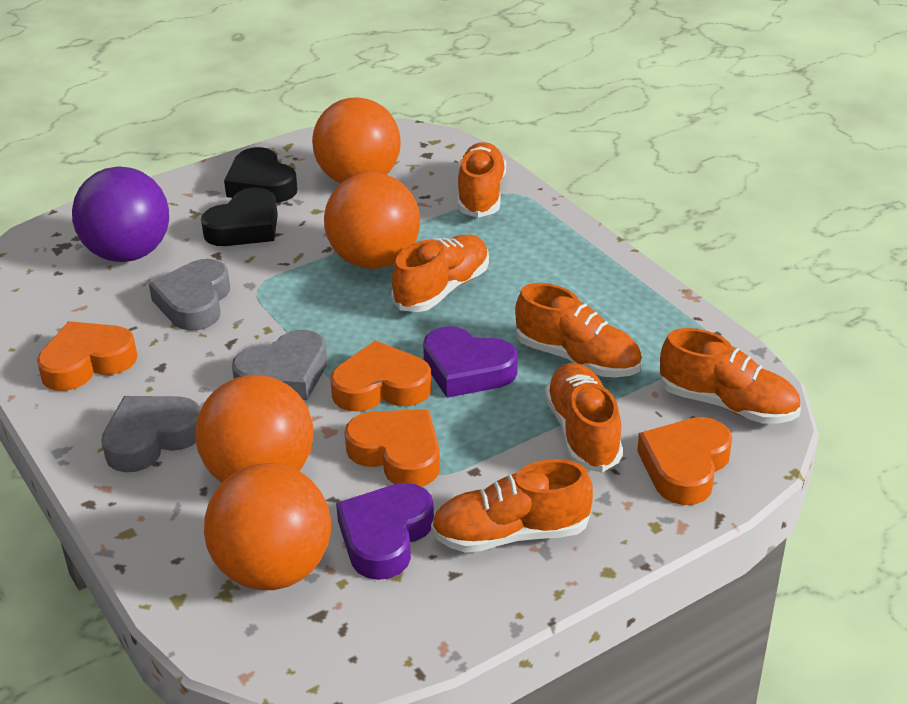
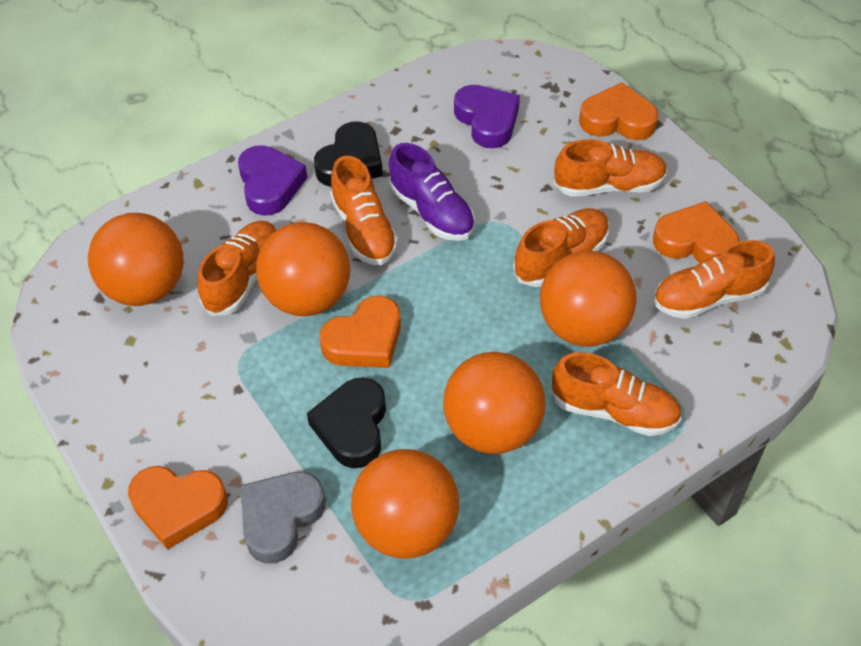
grey heart: [101,396,201,472] [149,259,230,331] [232,330,327,400] = 3 -> [241,472,326,563] = 1
orange ball: [196,375,314,482] [204,463,331,590] [312,97,401,183] [324,172,420,269] = 4 -> [88,213,183,306] [256,222,350,316] [351,449,459,559] [443,352,546,454] [540,251,637,347] = 5
purple ball: [72,167,169,262] = 1 -> none = 0
purple shoe: none = 0 -> [389,143,475,241] = 1

